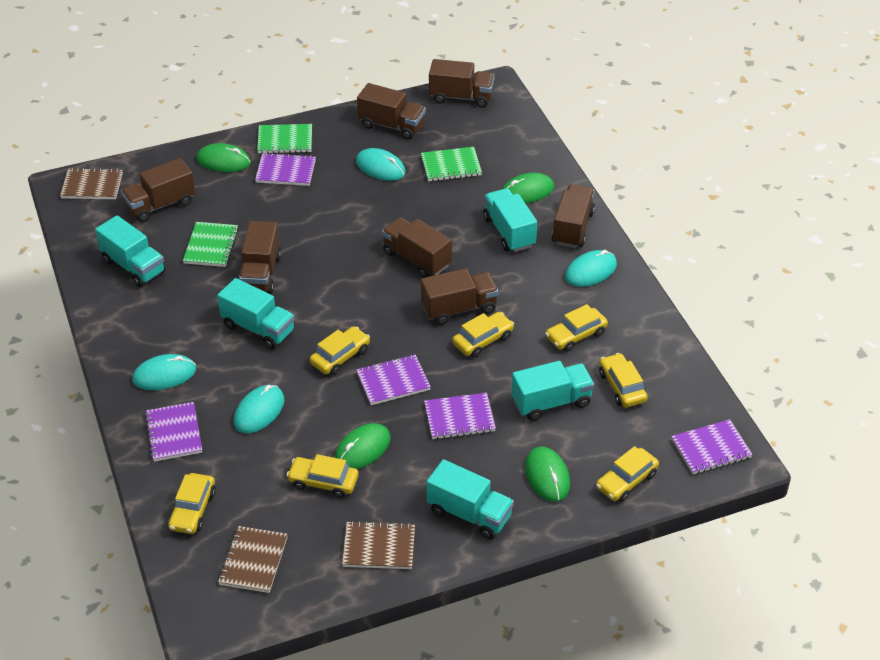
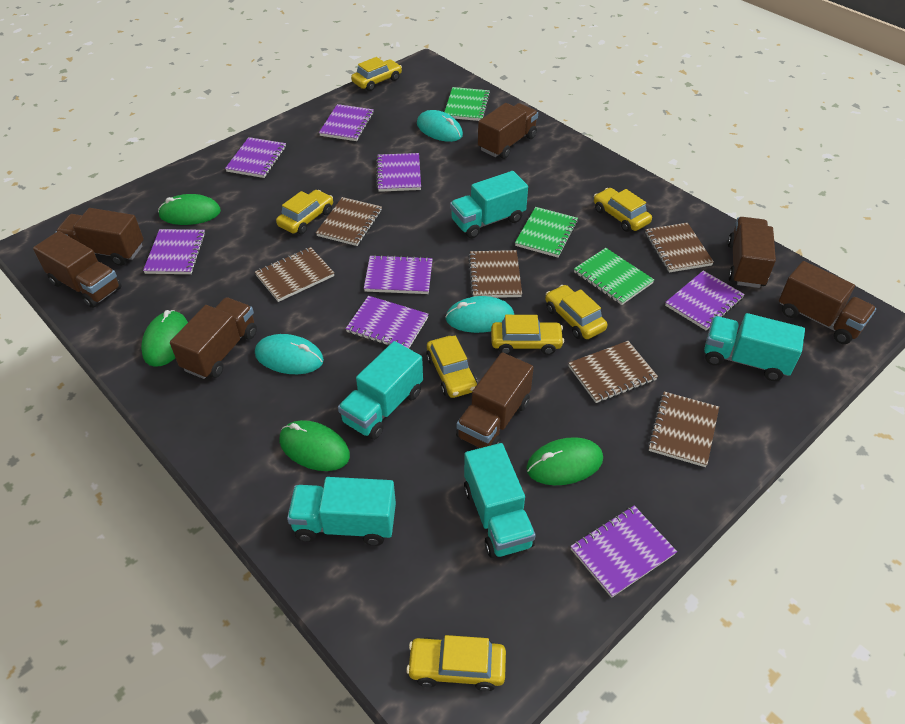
brown notebook: [60,168,123,199] [218,526,288,593] [342,521,415,569] = 3 -> [255,247,334,302] [316,197,382,246] [468,250,522,298] [568,341,658,403] [645,223,714,273] [648,392,719,467] = 6
purple notebook: [145,402,202,462] [255,153,316,186] [356,354,431,405] [424,393,496,440] [672,419,753,474] = 5 -> [143,229,206,274] [225,137,286,178] [319,104,374,141] [346,296,429,349] [364,255,433,294] [376,153,421,192] [570,506,677,598] [665,271,745,330] = 8
turquoise mouse: [132,354,196,390] [234,385,284,433] [356,148,406,181] [565,250,617,287] = 4 -> [255,334,324,374] [417,110,463,142] [445,296,514,333] = 3

